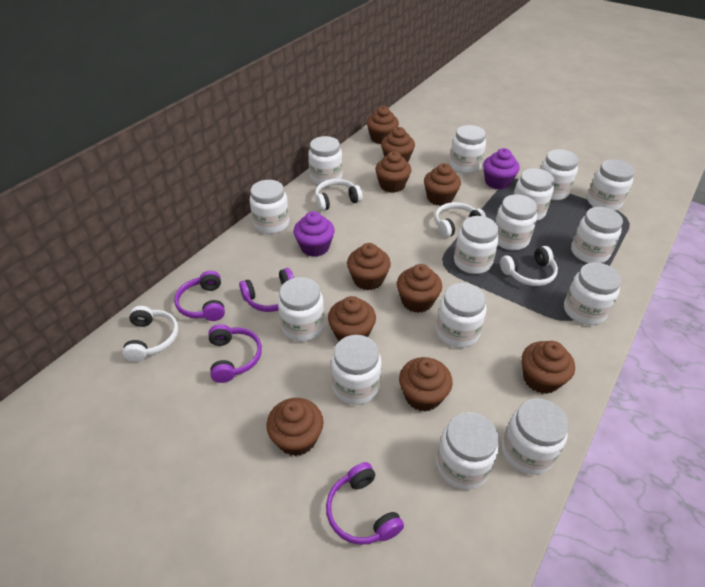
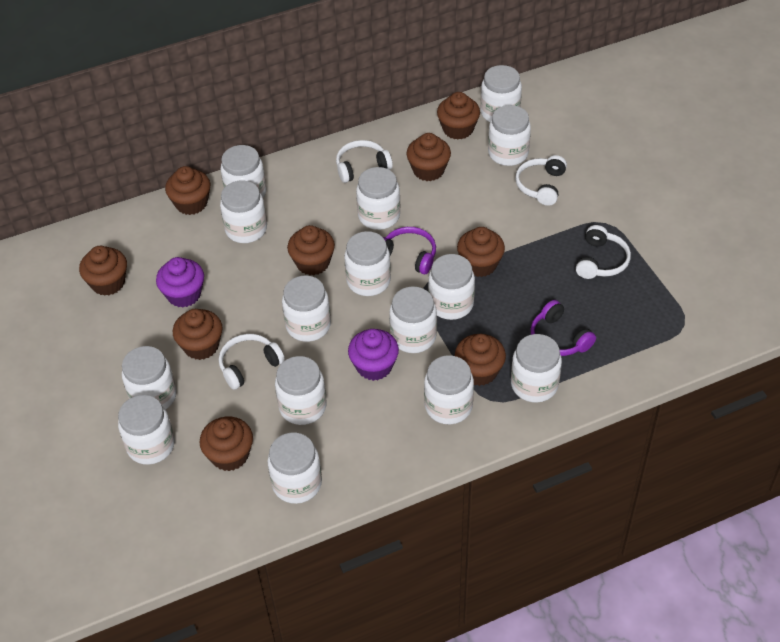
brown cupcake: [266,398,323,456] [328,296,376,341] [347,243,391,290] [367,106,399,144] [375,151,411,193] [381,127,415,162] [397,264,442,313] [399,357,453,412] [424,163,461,206] [522,341,575,394] = 10 -> [79,246,127,296] [165,166,210,215] [173,309,223,360] [199,417,253,471] [287,225,335,275] [406,133,451,181] [437,92,480,140] [455,334,506,386] [457,227,505,277] = 9
purple headphones: [174,271,225,321] [208,324,262,383] [239,268,294,312] [326,462,404,545] = 4 -> [383,227,436,274] [531,300,596,356] = 2

